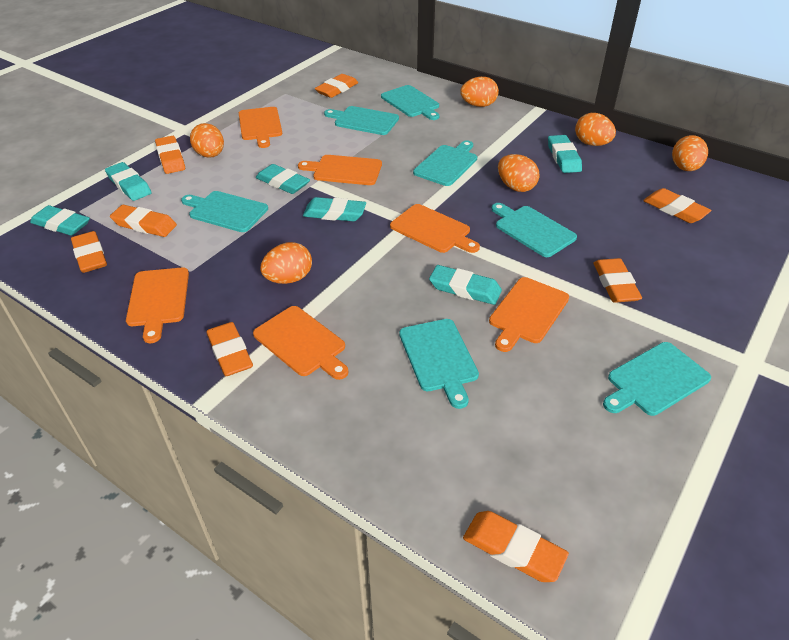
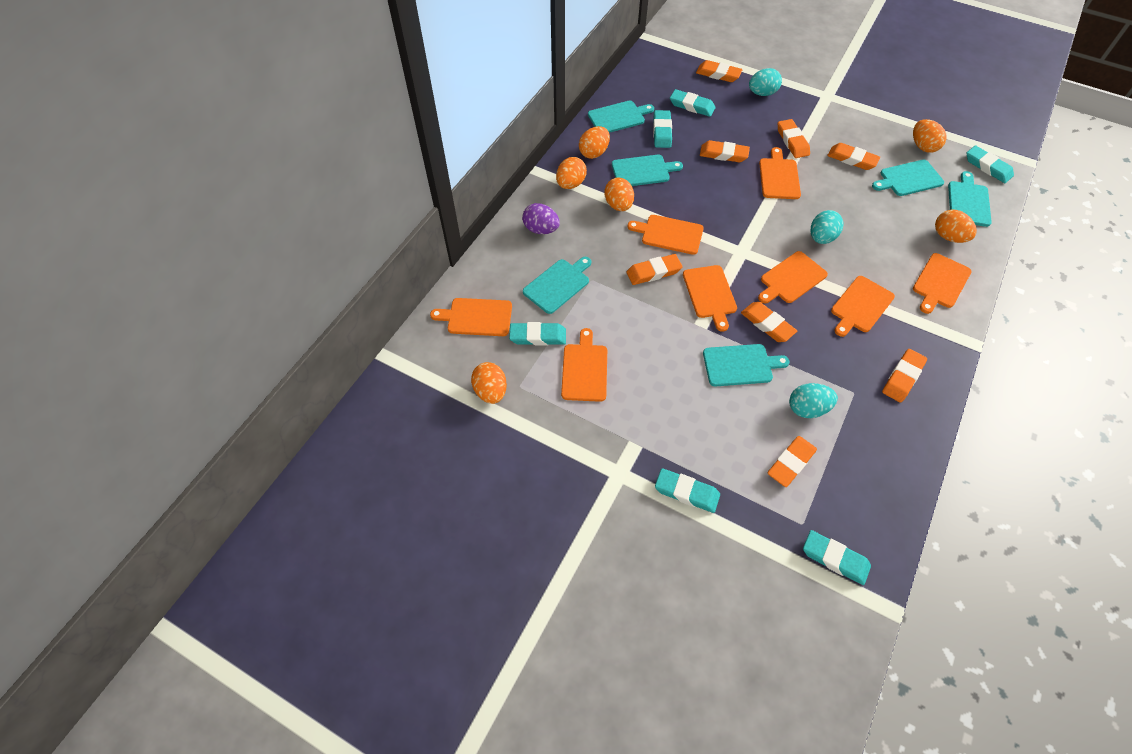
orange cutting board: [126,268,189,343] [239,107,282,148] [253,306,349,380] [298,155,382,185] [390,204,480,253] [489,277,569,352] = 6 -> [430,298,512,336] [561,328,607,402] [627,215,704,255] [683,265,737,332] [758,251,828,303] [759,147,801,199] [831,276,895,337] [913,253,972,314] = 8
purple egg: none = 0 -> [522,203,560,234] = 1
turquoise cutting board: [181,191,268,232] [324,106,399,135] [381,85,440,120] [399,319,479,409] [413,141,477,186] [491,203,577,257] [603,342,711,416] = 7 -> [523,257,591,314] [588,101,654,133] [612,155,683,186] [703,344,790,386] [872,160,944,196] [948,171,992,227] = 6
turquoise egg: none = 0 -> [749,68,782,96] [789,383,838,418] [811,210,844,244] = 3

